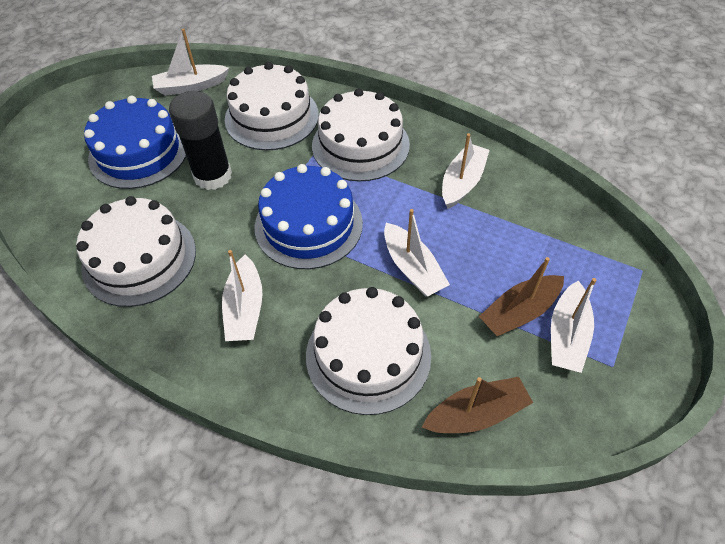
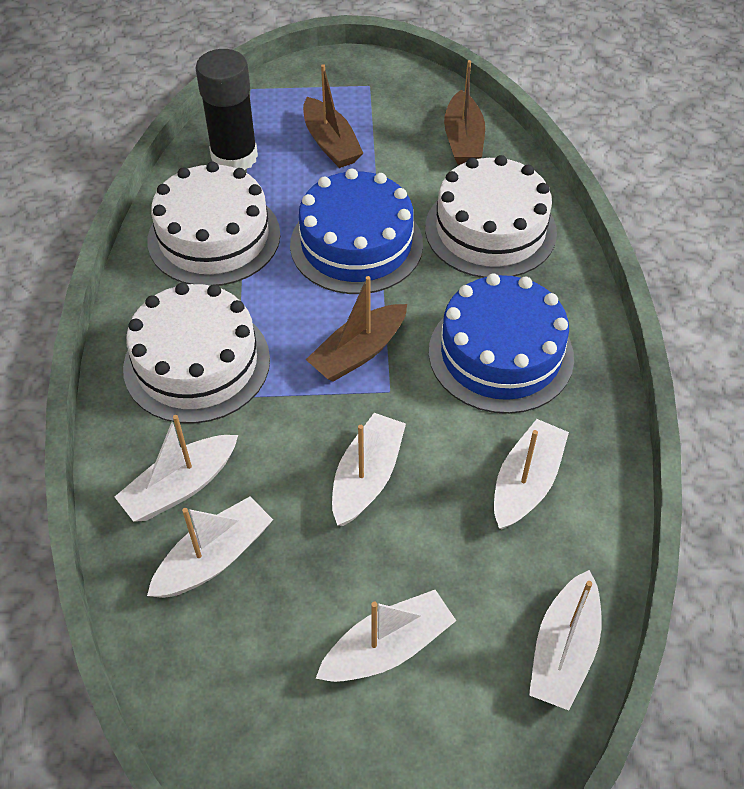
brown boat: [422,377,533,433] [479,257,564,336] = 2 -> [303,64,363,168] [306,276,407,382] [444,60,485,165] = 3
white boat: [152,29,229,96] [222,250,263,341] [384,209,450,296] [442,133,489,209] [551,278,596,373] = 5 -> [115,415,238,522] [147,497,273,598] [315,590,456,682] [332,413,406,526] [494,419,569,529] [529,570,602,711] = 6
white cake: [76,196,196,307] [225,62,319,150] [306,287,431,415] [312,88,410,181] = 4 -> [123,283,270,424] [148,162,280,286] [425,155,557,278] = 3

